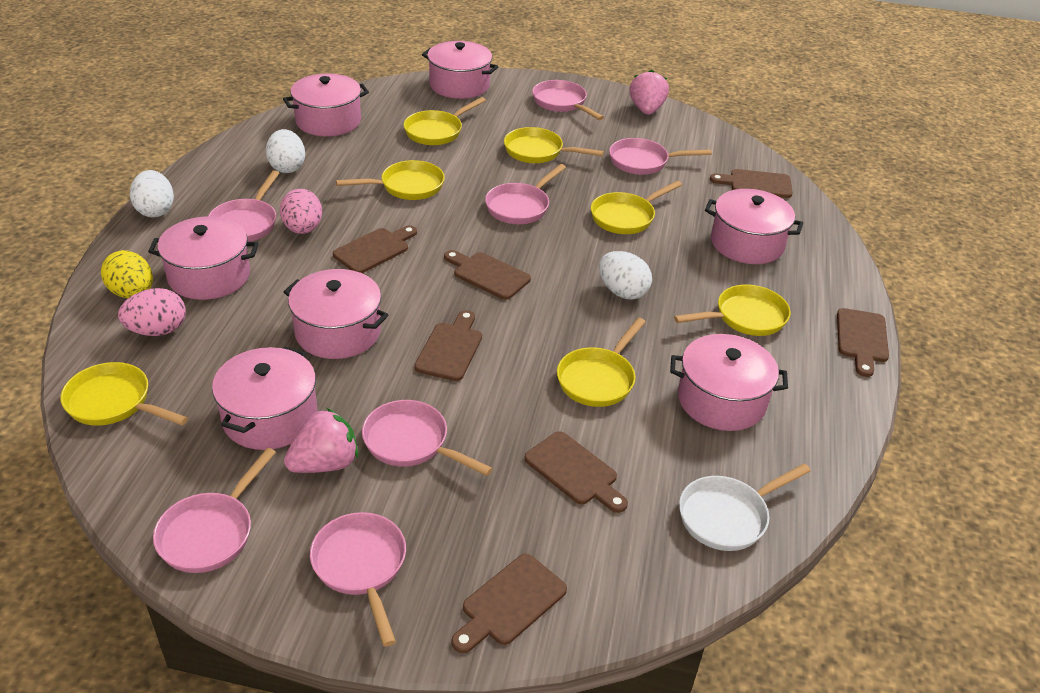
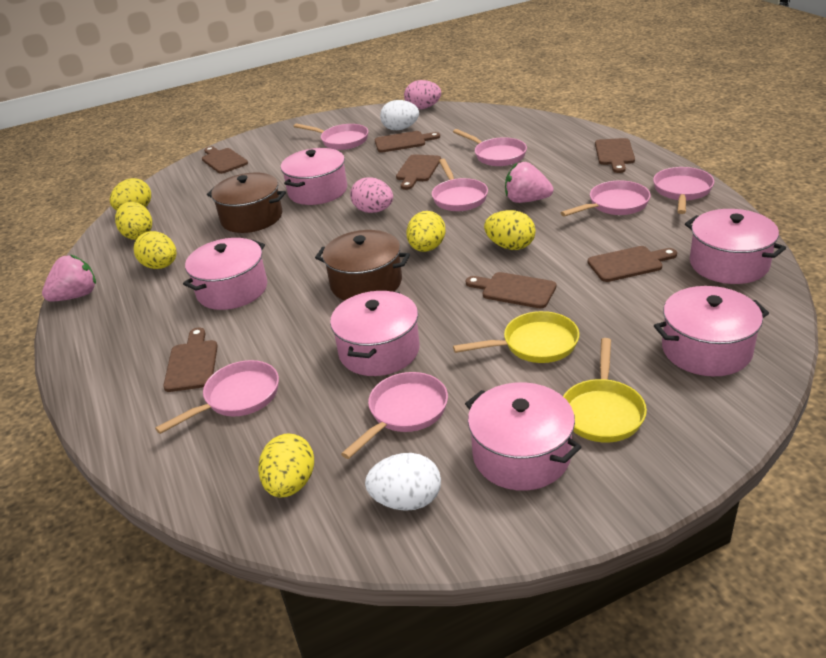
brown pot: none = 0 -> [207,173,286,233] [315,230,410,300] = 2
pink pot: [148,216,259,300] [212,346,317,450] [283,73,369,136] [284,269,388,359] [422,41,498,99] [670,334,788,431] [705,189,803,264] = 7 -> [183,238,267,310] [281,148,347,205] [330,291,420,376] [465,382,581,491] [654,286,769,376] [685,209,786,284] = 6
white egg: [130,170,174,217] [266,129,305,173] [599,251,652,300] = 3 -> [365,453,441,511] [380,100,419,130] = 2
white pan: [679,463,811,551] = 1 -> none = 0
yellow egg: [101,250,153,298] = 1 -> [110,178,151,210] [115,201,152,240] [134,231,177,269] [258,433,314,497] [406,211,445,252] [484,210,536,250] = 6
yellow pan: [61,362,188,426] [336,160,445,200] [404,97,486,145] [504,127,604,163] [557,318,646,407] [591,181,682,234] [674,285,791,336] = 7 -> [453,311,579,363] [563,338,647,443] = 2

